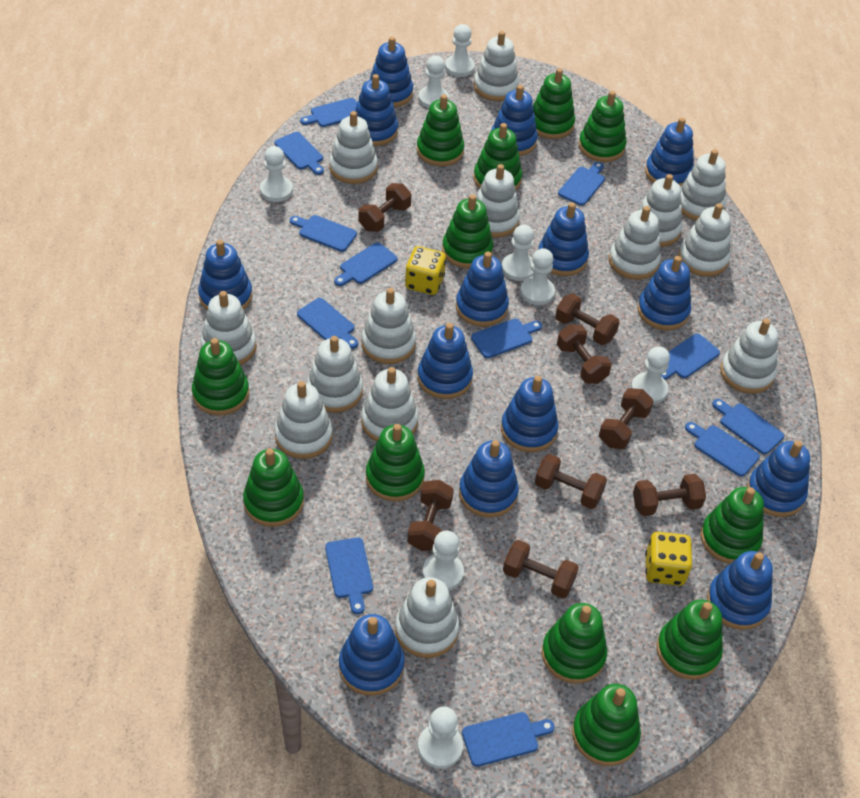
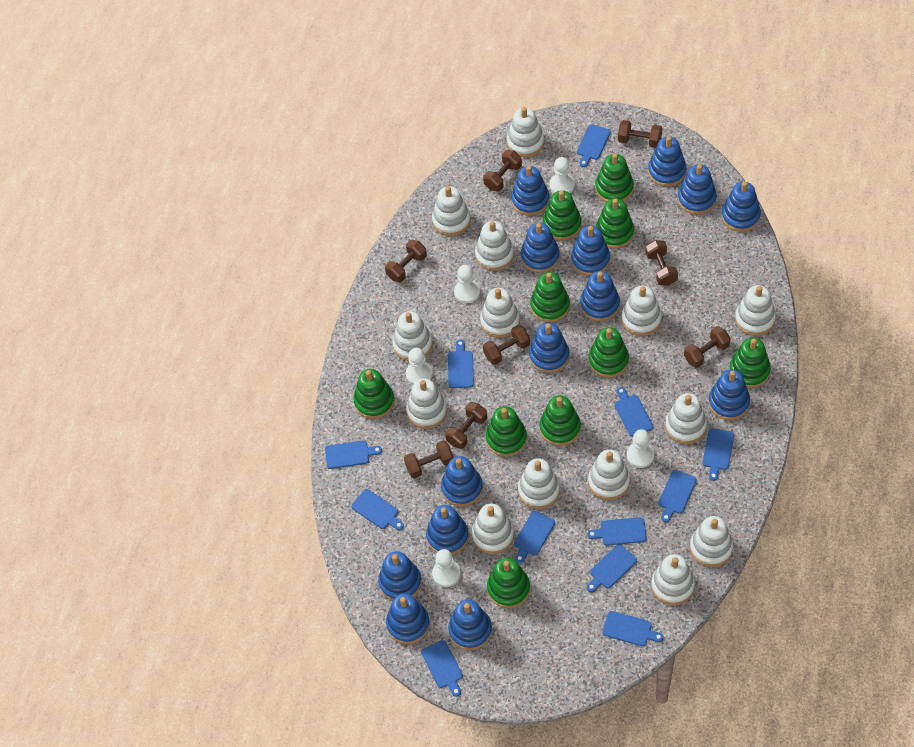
green stacking toy: [192,338,249,416] [243,448,304,527] [366,424,425,502] [417,94,464,166] [442,194,493,268] [473,123,522,191] [533,68,575,139] [542,603,607,684] [572,684,641,766] [579,91,626,162] [657,599,723,680] [701,487,764,564] = 12 -> [353,369,394,419] [486,406,527,457] [487,558,530,608] [530,272,570,322] [539,395,581,446] [543,190,581,240] [589,327,629,378] [595,153,634,202] [596,198,634,249] [729,337,771,388] = 10
white pawn: [260,146,293,202] [418,56,449,108] [418,706,463,769] [423,531,464,591] [445,24,475,77] [502,225,534,281] [520,248,555,305] [631,346,670,404] = 8 -> [406,348,433,385] [432,549,461,587] [454,265,480,303] [550,157,575,193] [627,429,655,468] = 5
yellow dice: [405,246,446,295] [645,532,692,586] = 2 -> none = 0

